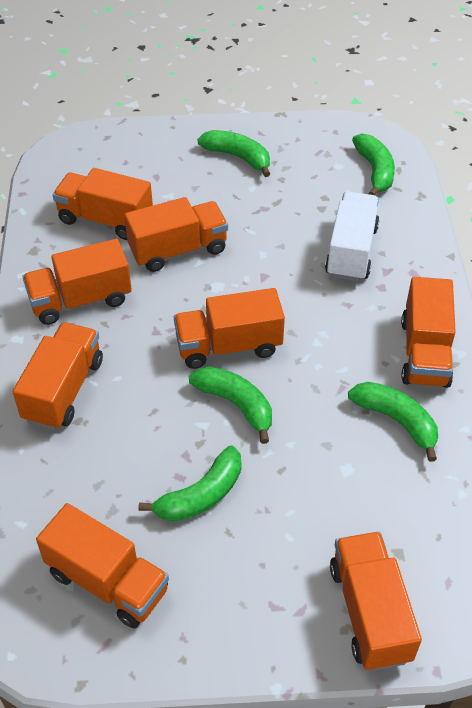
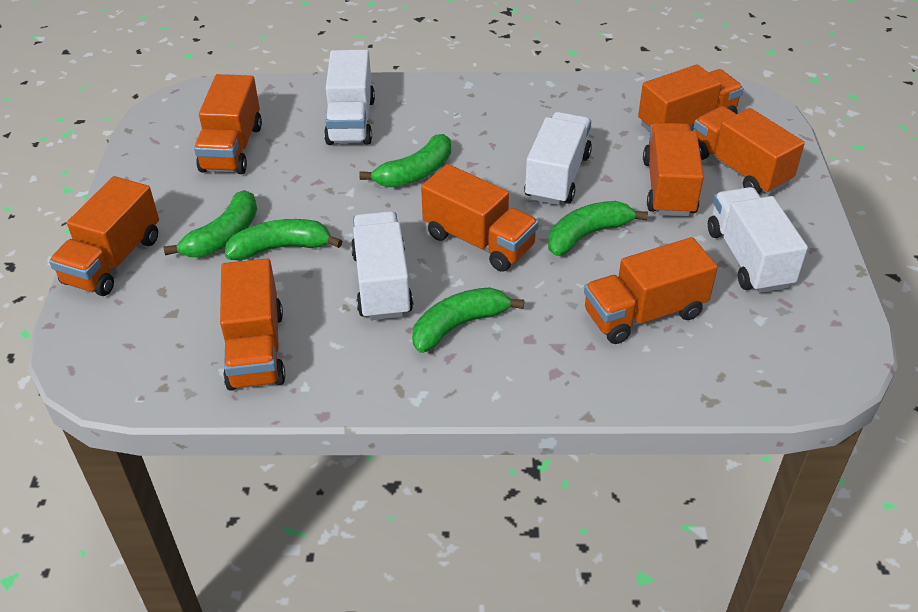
white truck: [325,192,379,281] = 1 -> [324,50,375,145] [351,211,413,320] [524,112,592,205] [708,187,808,293] = 4

